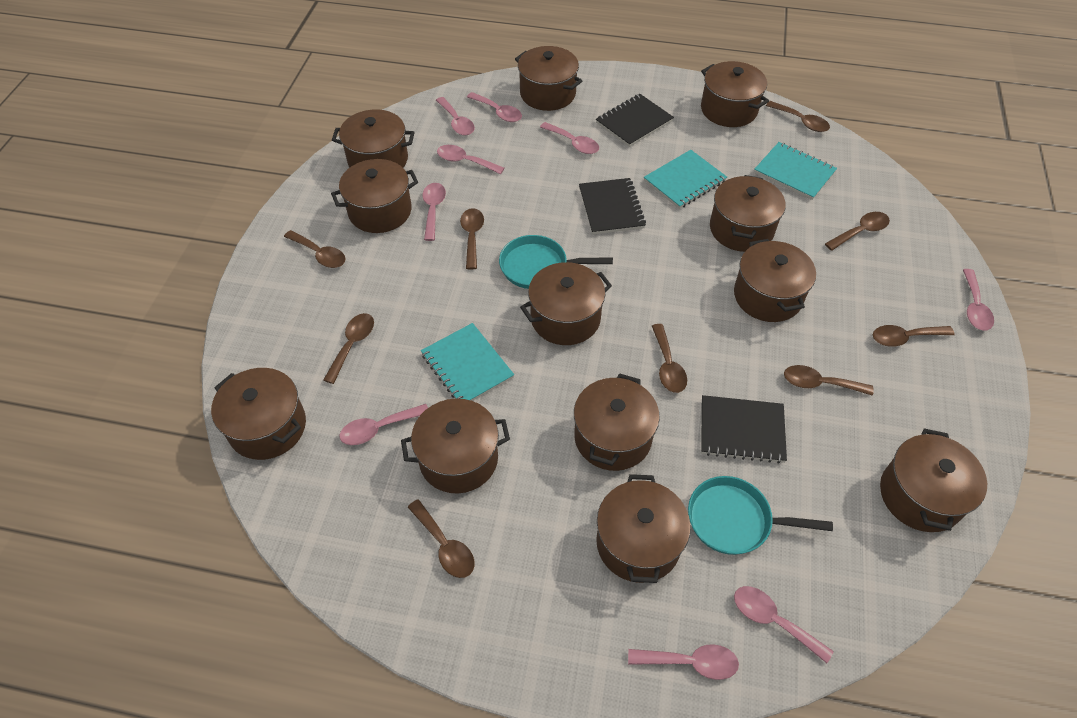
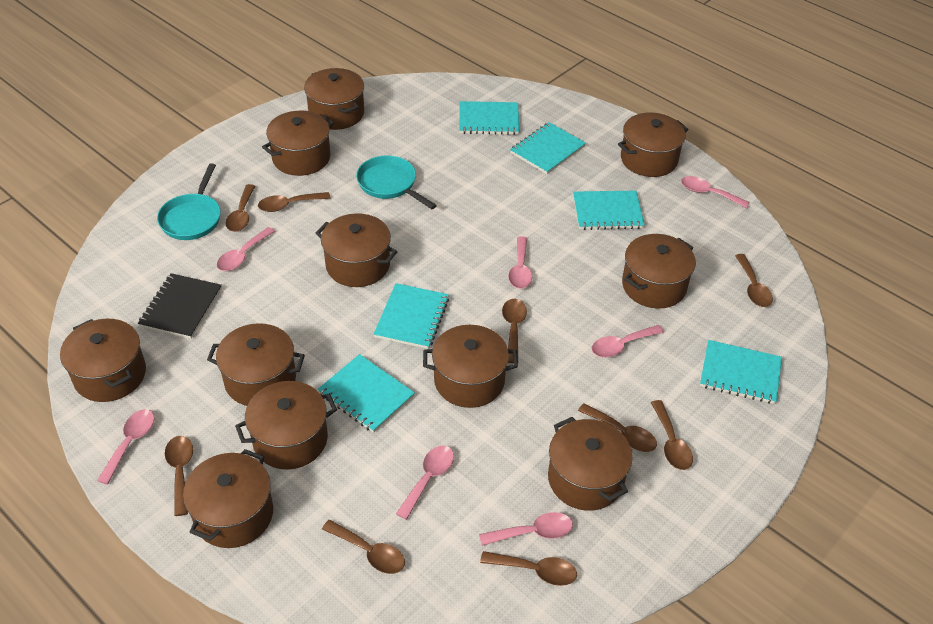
black notebook: [579,178,646,235] [596,94,674,147] [701,395,787,464] = 3 -> [138,273,222,339] = 1
brown pot: [211,368,306,460] [331,159,418,233] [332,109,415,168] [401,399,510,494] [515,46,582,111] [520,262,612,345] [574,373,660,471] [596,474,691,583] [701,61,769,127] [710,175,786,252] [734,239,816,322] [880,428,987,532] = 12 -> [60,319,146,402] [183,449,273,548] [207,323,305,406] [235,381,337,470] [262,111,334,176] [304,68,364,130] [316,213,398,287] [423,325,518,408] [548,417,632,511] [618,113,689,177] [622,234,696,309] = 11
pink spoon: [339,404,428,445] [423,183,446,241] [436,97,475,136] [437,145,504,174] [467,92,522,122] [540,122,599,154] [628,644,739,680] [734,586,833,663] [963,269,994,331] = 9 -> [97,409,155,485] [217,227,275,271] [396,446,454,520] [479,512,573,546] [508,236,532,289] [592,325,664,357] [681,176,750,208] = 7
turquoise notebook: [421,323,514,401] [644,150,727,209] [754,142,837,200] = 3 -> [317,354,415,433] [374,283,449,349] [459,101,519,135] [510,122,586,174] [573,191,645,230] [700,340,782,404] = 6

